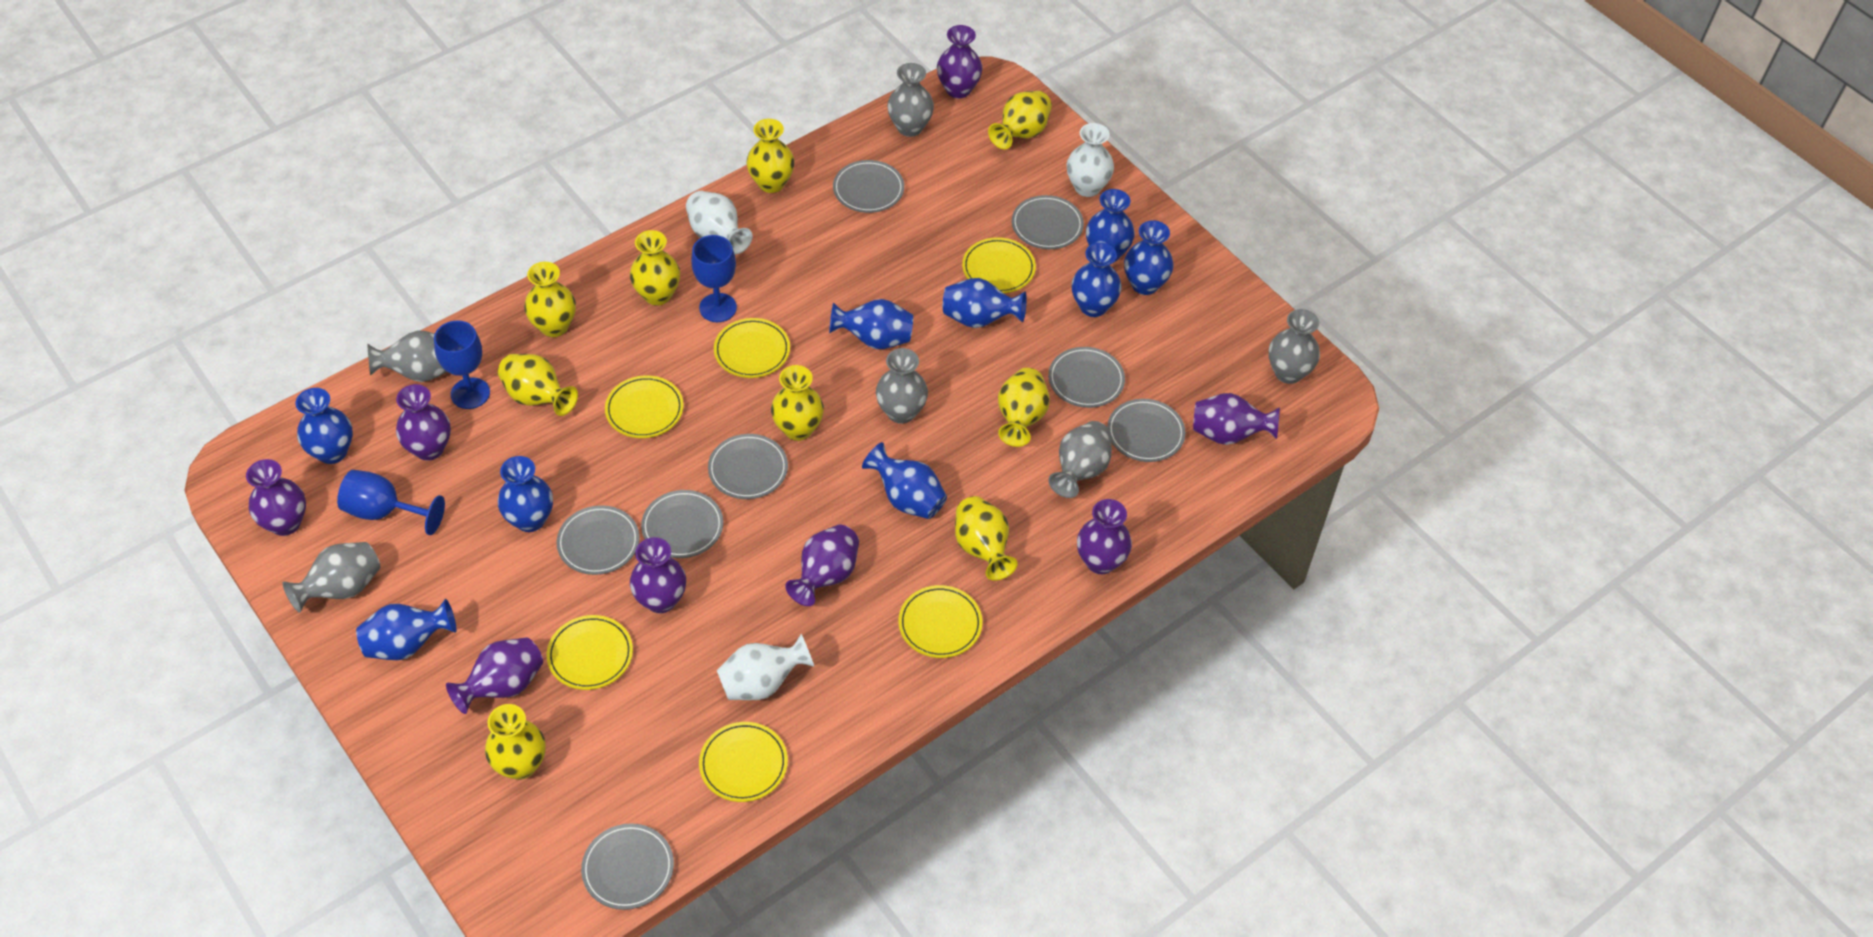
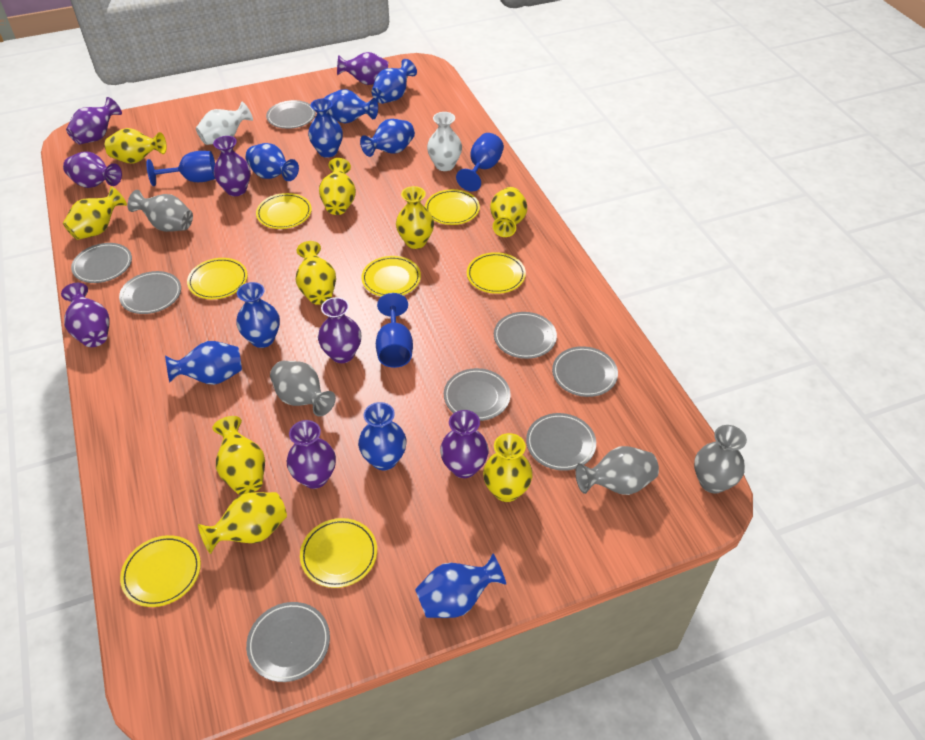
grey vase: [282,542,381,613] [367,330,447,382] [876,348,928,424] [887,63,934,137] [1048,421,1112,498] [1268,309,1320,384] = 6 -> [127,190,193,232] [270,361,336,416] [575,446,659,495] [694,425,747,494] = 4
white vase: [686,191,753,254] [717,634,814,700] [1067,123,1114,197] = 3 -> [196,102,253,145] [427,112,462,171] = 2
yellow plate: [547,615,633,690] [605,375,684,438] [699,722,788,802] [714,318,790,378] [898,585,982,658] [962,237,1036,293] = 6 -> [120,535,201,607] [187,258,248,299] [256,193,312,229] [300,518,377,588] [361,256,421,297] [425,189,480,225] [467,252,526,294] = 7

